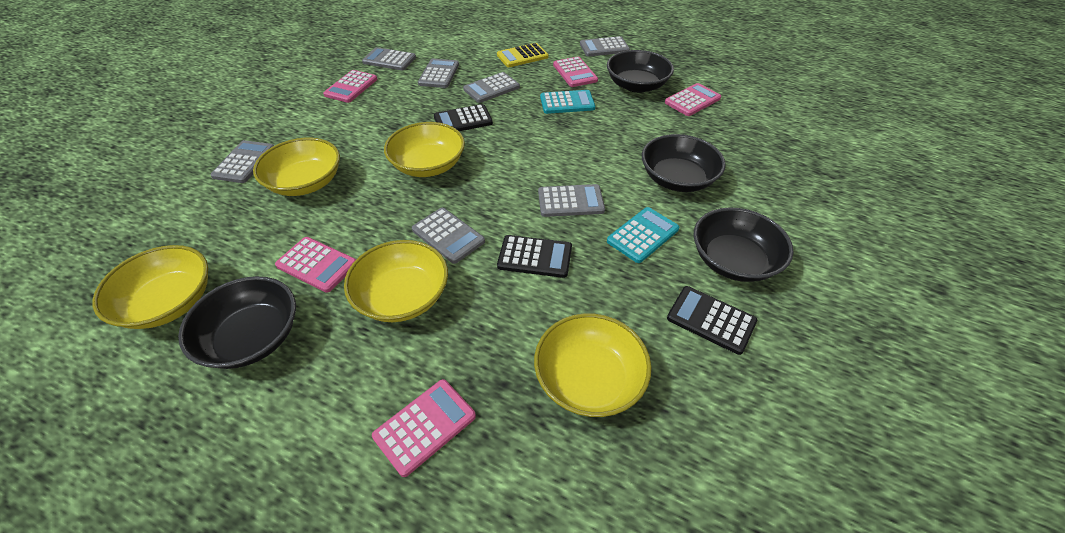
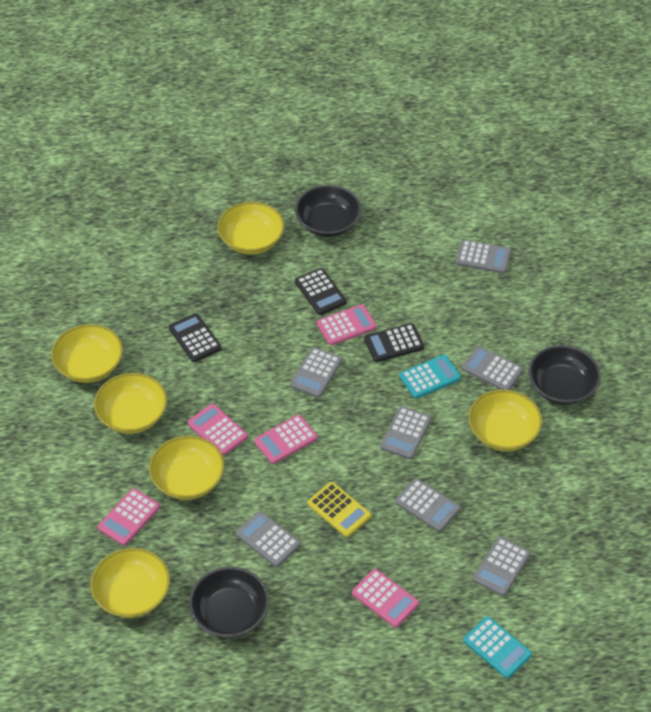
black bowl: [178,276,296,369] [607,50,674,93] [642,134,726,192] [693,208,793,282] = 4 -> [189,567,269,638] [295,185,361,237] [528,345,601,405] = 3
yellow bowl: [92,245,208,329] [253,138,340,196] [344,240,448,322] [384,122,465,177] [534,313,651,417] = 5 -> [51,324,123,383] [91,548,170,618] [94,373,167,434] [149,436,225,500] [217,202,285,254] [468,389,542,451] = 6

